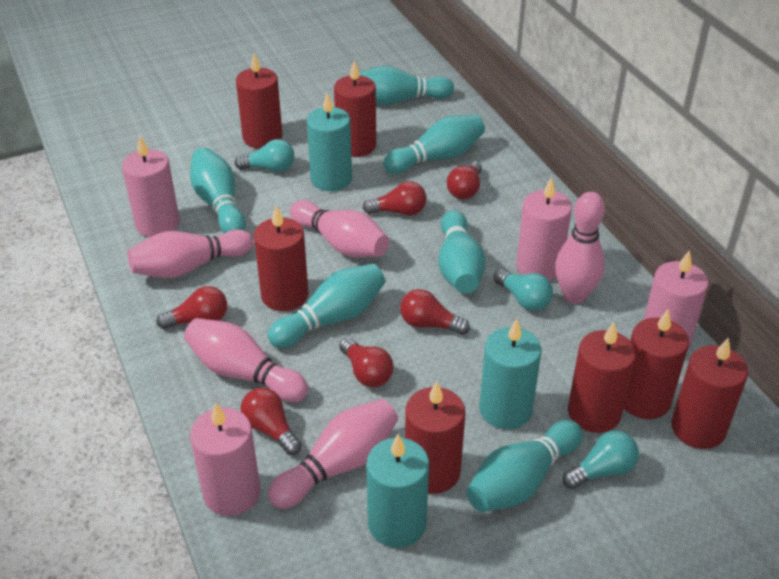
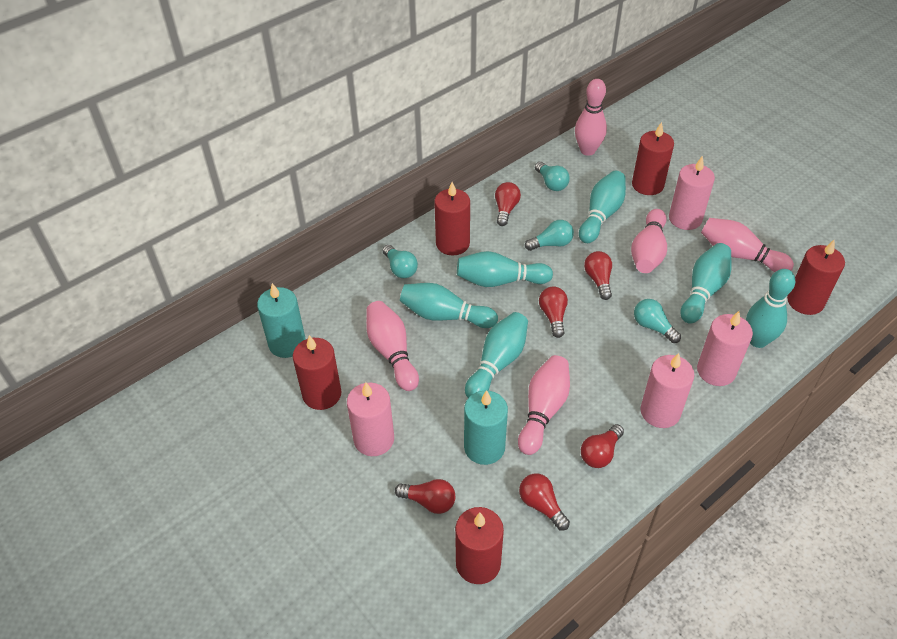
red candle: [236,53,282,149] [254,206,309,311] [334,61,376,157] [405,381,465,494] [568,322,636,433] [624,309,689,419] [671,337,748,449] = 7 -> [293,335,342,410] [434,182,470,256] [455,507,504,584] [632,122,674,195] [787,239,845,315] = 5
turquoise candle: [307,93,352,191] [366,434,429,548] [479,319,542,429] = 3 -> [257,283,306,358] [464,390,508,465] = 2
turquoise light bulb: [234,139,295,172] [494,269,553,311] [563,430,639,489] = 3 -> [383,245,418,278] [525,220,574,251] [535,162,570,191] [634,299,681,343] = 4

